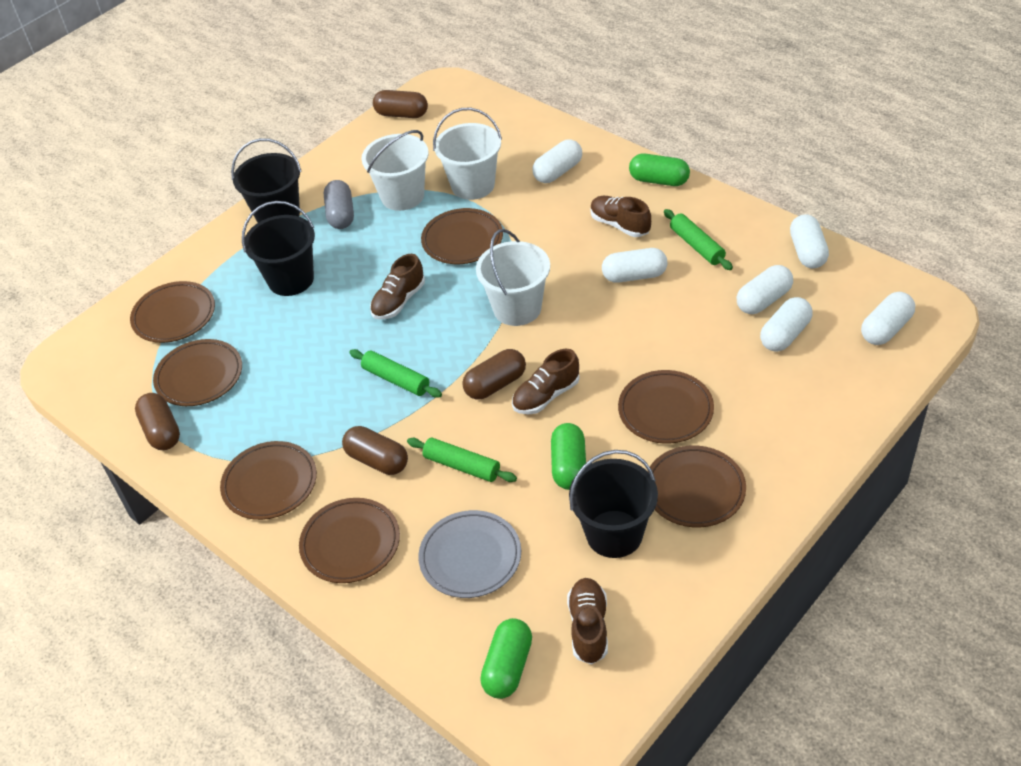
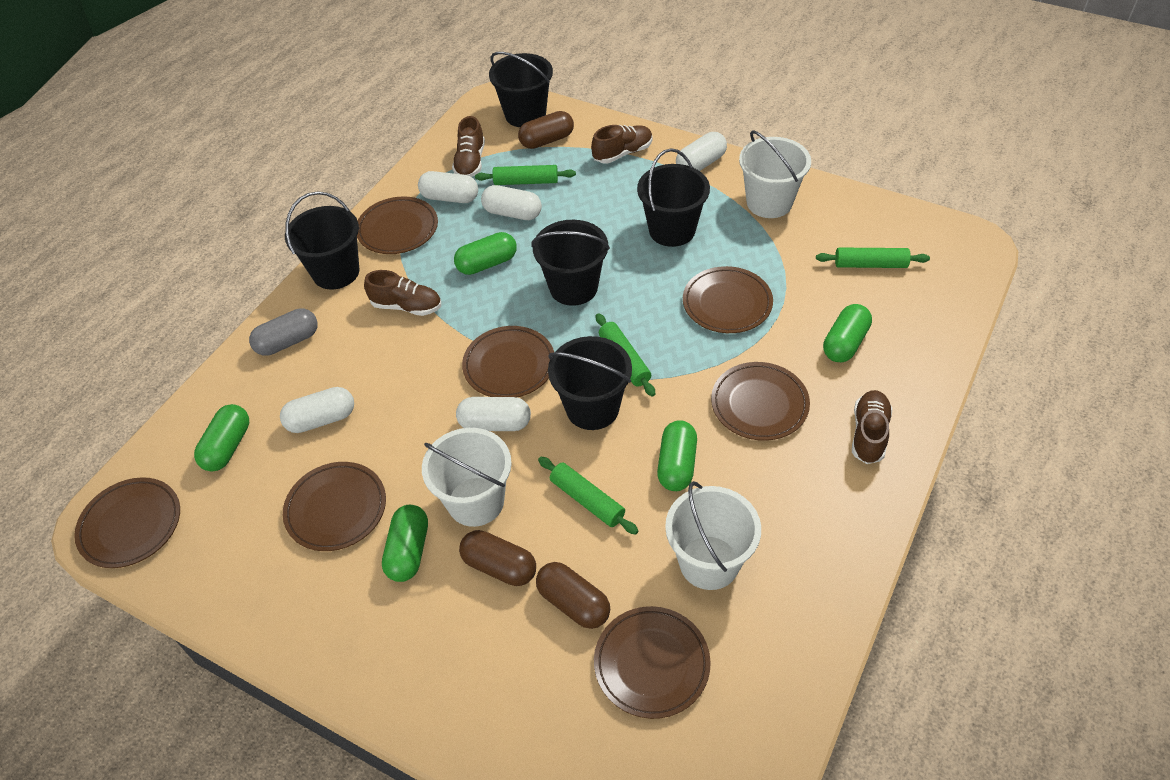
black bucket: [231,138,302,223] [242,201,315,296] [569,450,658,558] = 3 -> [285,191,360,290] [489,52,553,127] [531,220,610,306] [548,336,632,430] [637,148,710,247] = 5
brown capsule: [135,393,180,450] [342,426,408,475] [373,90,428,118] [462,349,526,400] = 4 -> [459,530,536,586] [518,111,574,149] [536,562,610,629] = 3
green capsule: [480,618,532,699] [551,423,586,490] [629,154,690,186] = 3 -> [194,404,249,472] [382,505,428,582] [454,232,517,275] [657,420,697,491] [823,304,872,362] = 5
green rolling pin: [349,349,442,398] [407,438,517,482] [664,209,733,270] = 3 -> [475,165,576,185] [538,457,638,535] [596,313,655,397] [816,248,930,268] = 4
grey plate: [418,510,521,598] = 1 -> none = 0
white capsule: [533,140,582,183] [602,248,667,283] [737,265,793,314] [760,297,813,352] [790,214,829,268] [861,292,915,345] = 6 -> [280,387,354,433] [418,171,478,203] [456,397,531,431] [481,185,542,220] [676,132,727,171] = 5

